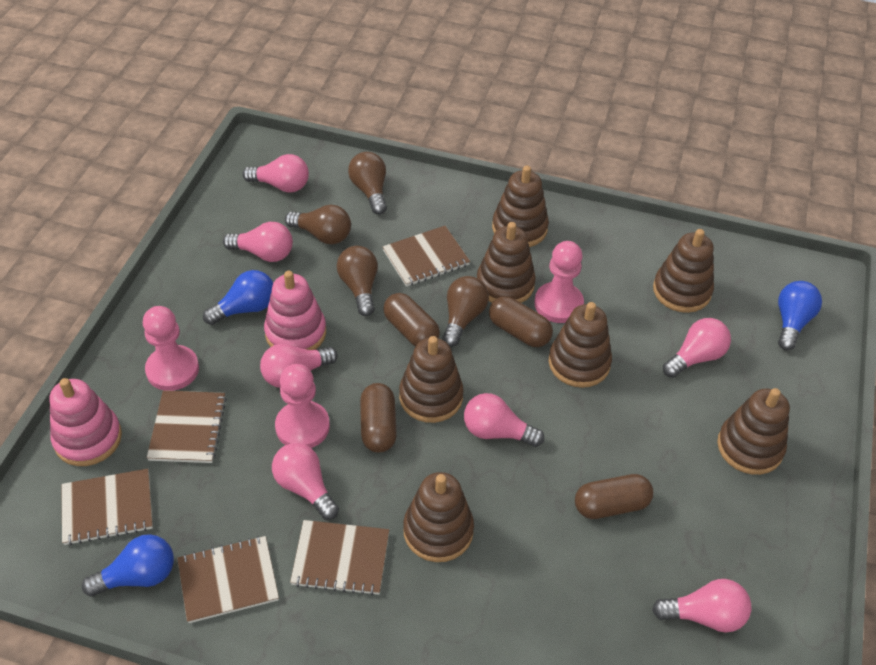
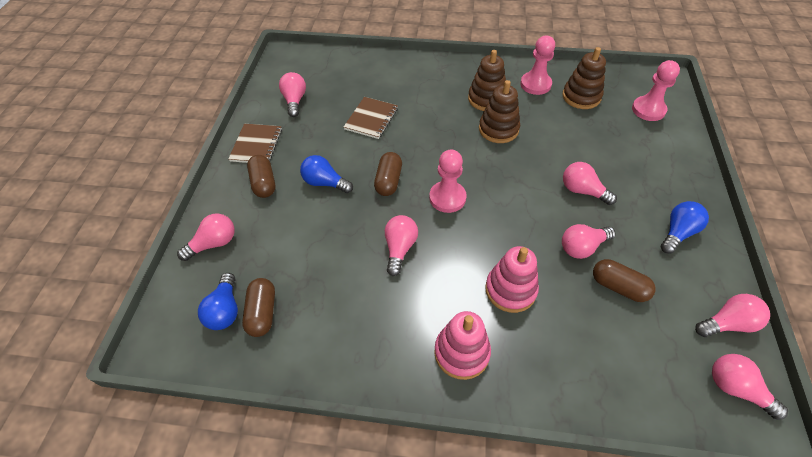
brown light bulb: [285,205,351,244] [337,246,378,316] [348,152,387,215] [442,276,489,347] = 4 -> none = 0
brown notebook: [61,469,153,545] [147,390,227,463] [177,536,279,623] [290,520,389,595] [383,226,470,287] = 5 -> [228,124,282,163] [344,97,398,139] = 2
brown stacking toy: [399,336,464,423] [403,472,474,562] [477,222,536,303] [492,166,549,247] [549,302,612,388] [653,229,714,313] [717,388,790,475] = 7 -> [468,50,506,111] [479,80,520,143] [562,47,606,109] = 3

